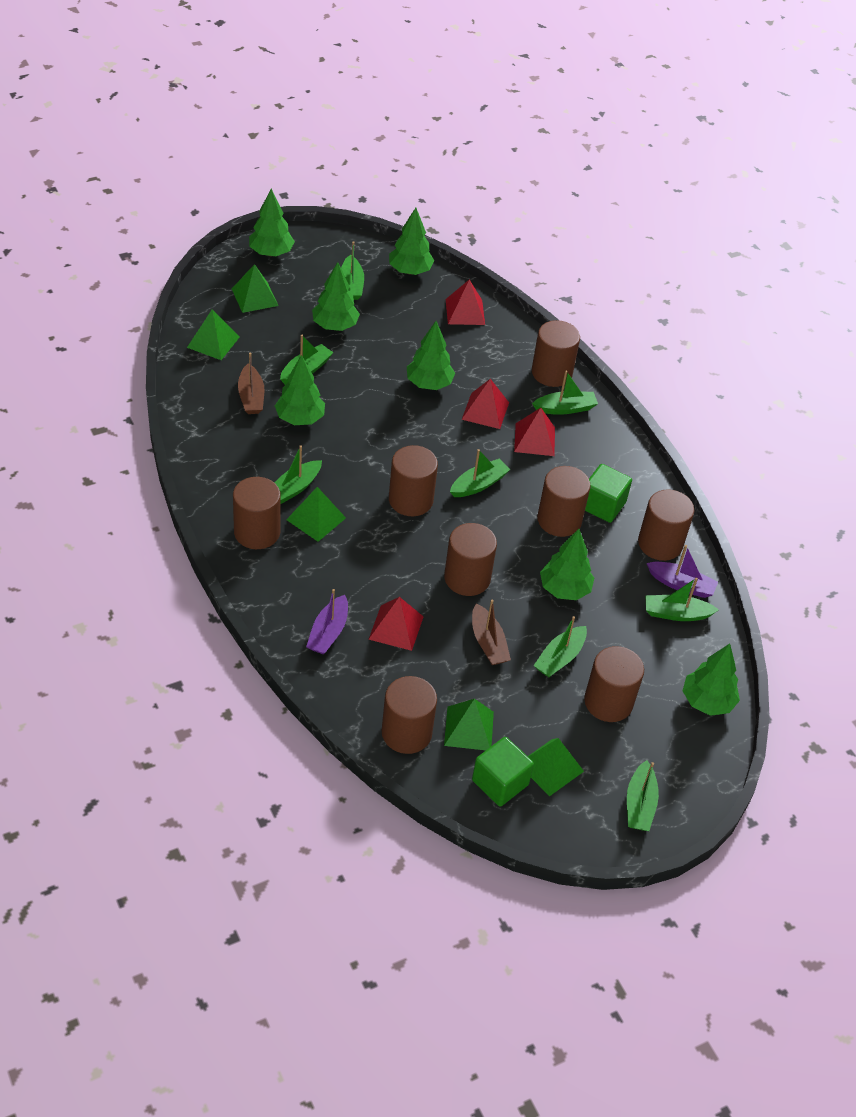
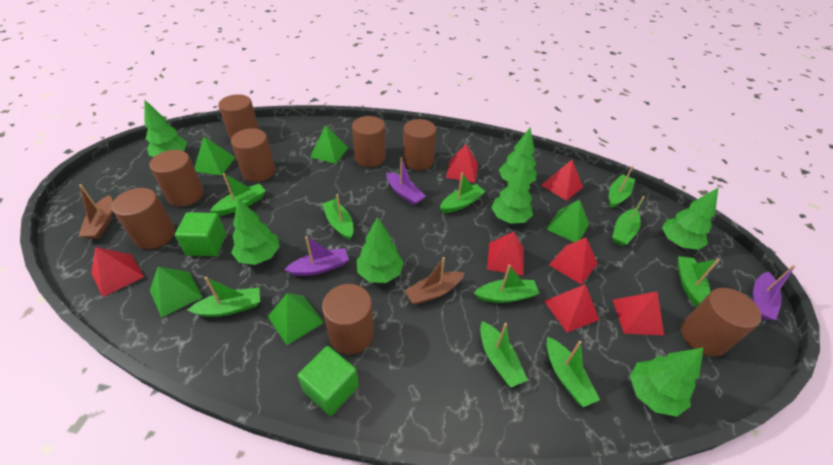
green boat: [274,445,322,504] [280,335,334,385] [341,241,364,300] [450,449,510,497] [532,371,598,415] [533,616,587,677] [627,760,659,831] [645,578,719,621] = 8 -> [188,277,260,317] [210,173,266,216] [322,194,354,240] [440,173,486,213] [474,264,540,303] [480,321,528,387] [547,337,600,407] [609,166,635,208] [612,196,645,246] [678,256,719,307] = 10
purple boat: [306,589,348,655] [646,545,718,598] = 2 -> [284,236,349,276] [386,157,426,205] [752,265,796,320] = 3
red pyramid: [368,597,424,651] [446,280,485,325] [462,379,509,429] [514,408,555,456] = 4 -> [91,247,144,297] [446,144,478,182] [487,232,524,276] [541,160,583,201] [544,284,599,333] [549,237,598,285] [613,292,664,335] = 7

